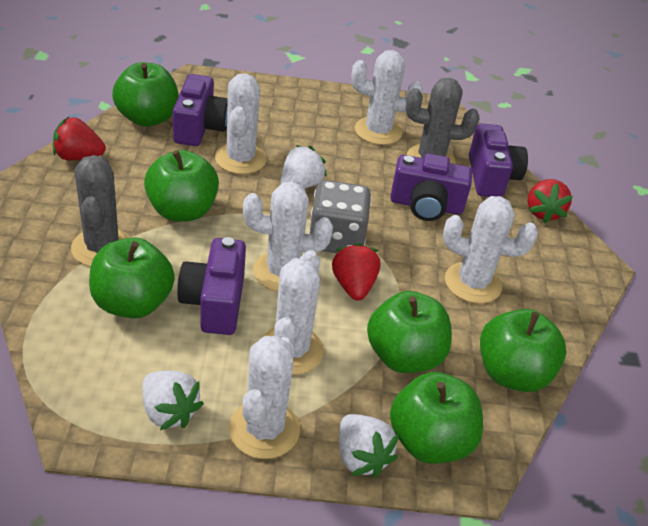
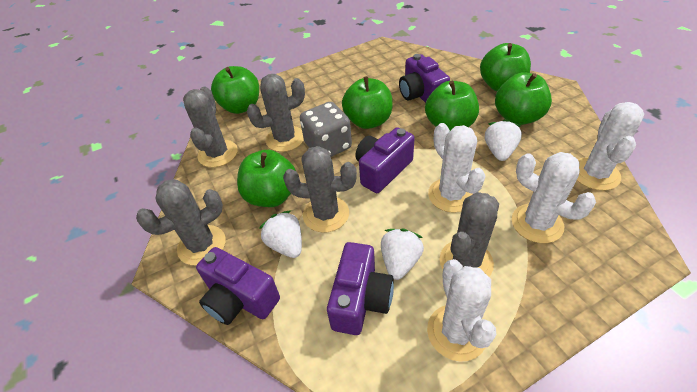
grey cactus: [71,155,130,267] [406,78,479,164] = 2 -> [136,179,226,265] [183,87,238,167] [247,74,305,152] [283,146,357,233] [440,192,499,276] = 5
red strawberry: [53,117,106,160] [332,243,380,301] [528,179,573,223] = 3 -> none = 0
white cactus: [215,73,267,174] [229,336,300,459] [243,182,333,292] [263,250,324,375] [351,50,423,145] [443,196,538,303] = 6 -> [427,259,496,362] [428,123,486,213] [512,152,596,243] [577,102,644,190] = 4

